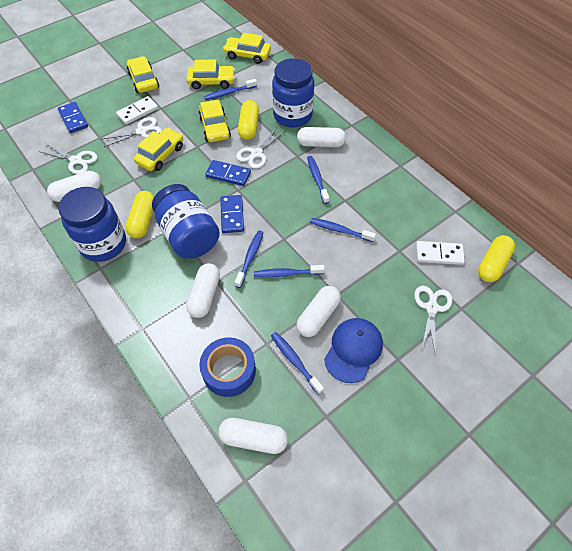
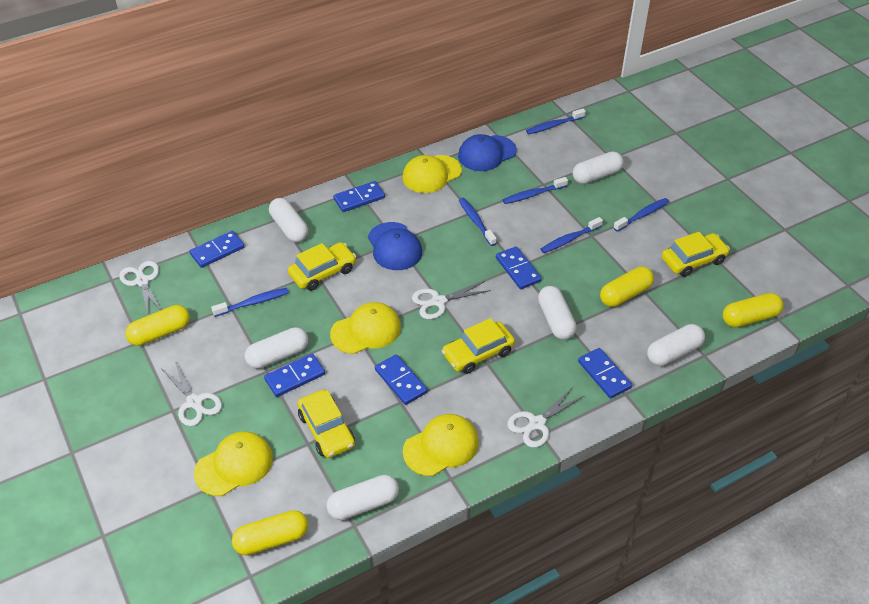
blue cap: [324,318,383,383] = 1 -> [368,222,422,270] [458,134,517,171] = 2
blue domino: [58,102,88,133] [205,160,251,186] [220,195,244,233] = 3 -> [189,231,245,268] [264,354,325,397] [333,181,385,212] [375,354,428,405] [496,246,542,289] [578,348,632,399] = 6
blue jar: [58,187,126,262] [152,184,220,259] [272,58,314,128] = 3 -> none = 0
blue tape: [199,337,256,397] = 1 -> none = 0
white capsule: [47,171,101,202] [186,263,220,318] [218,418,288,454] [297,127,346,147] [297,286,341,337] = 5 -> [245,327,308,369] [269,198,308,242] [327,475,399,520] [538,286,577,340] [573,151,624,184] [647,324,705,366] = 6
white domino: [116,96,158,125] [416,241,465,265] = 2 -> none = 0
yellow cap: none = 0 -> [194,431,273,496] [330,302,401,354] [402,155,462,193] [403,414,479,476] = 4
yellow capsule: [125,191,154,238] [238,100,259,140] [478,235,515,282] = 3 -> [125,305,190,346] [232,510,308,555] [600,266,654,307] [723,293,783,327] = 4
yellow car: [127,56,159,93] [134,128,183,171] [186,60,235,89] [198,99,231,142] [223,33,271,64] = 5 -> [288,242,356,291] [298,390,355,458] [442,318,515,374] [662,232,730,277] = 4

